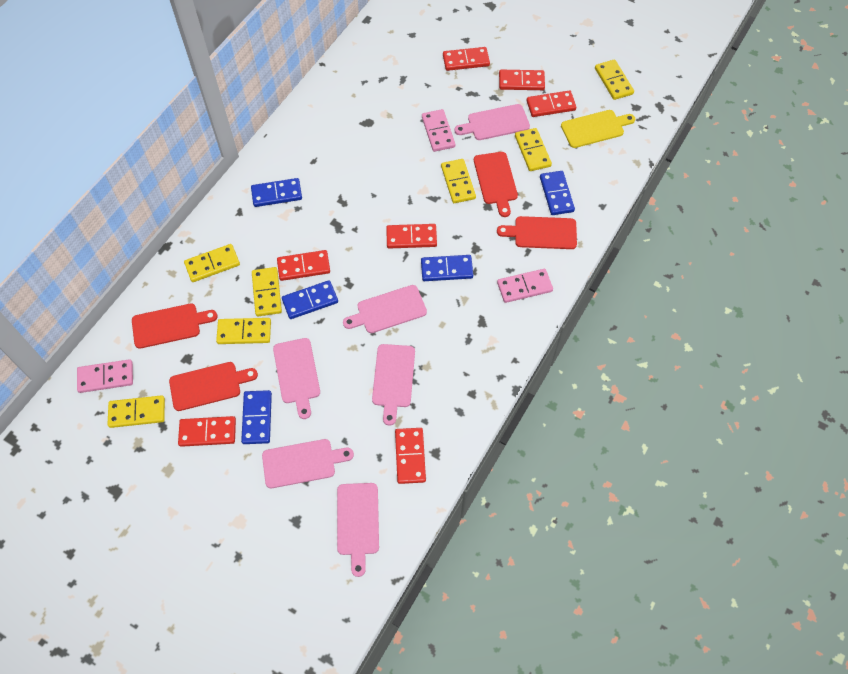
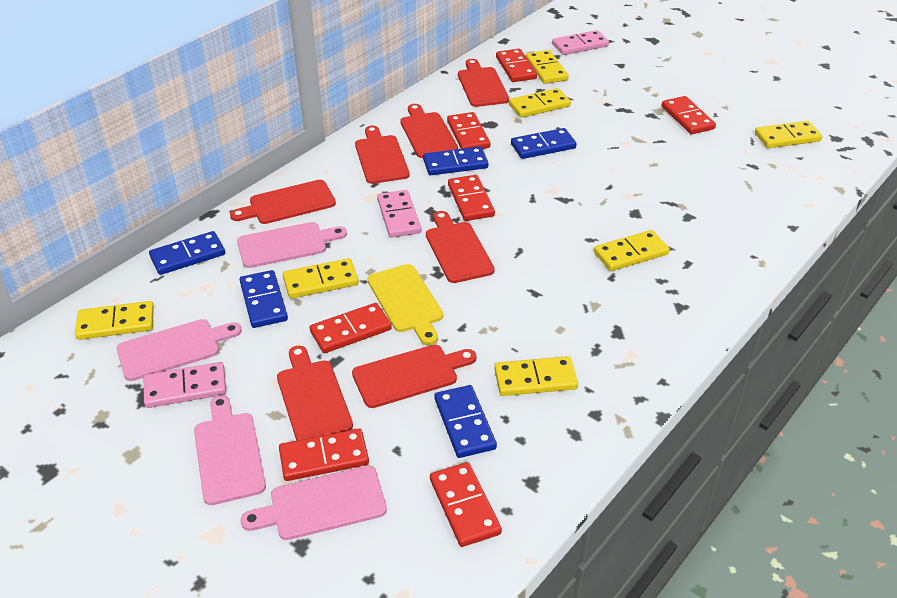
pink cutting board: [262,439,354,488] [273,338,320,419] [337,483,379,577] [343,285,427,333] [372,344,415,426] [455,104,530,140] = 6 -> [116,319,242,381] [194,395,266,505] [237,222,347,268] [241,466,387,540] = 4
red cutting board: [132,304,218,349] [169,362,258,411] [474,152,518,217] [497,216,577,249] = 4 -> [230,180,336,224] [277,346,353,440] [352,345,476,408] [355,126,410,184] [400,104,458,158] [426,211,495,283] [458,59,509,107] = 7

